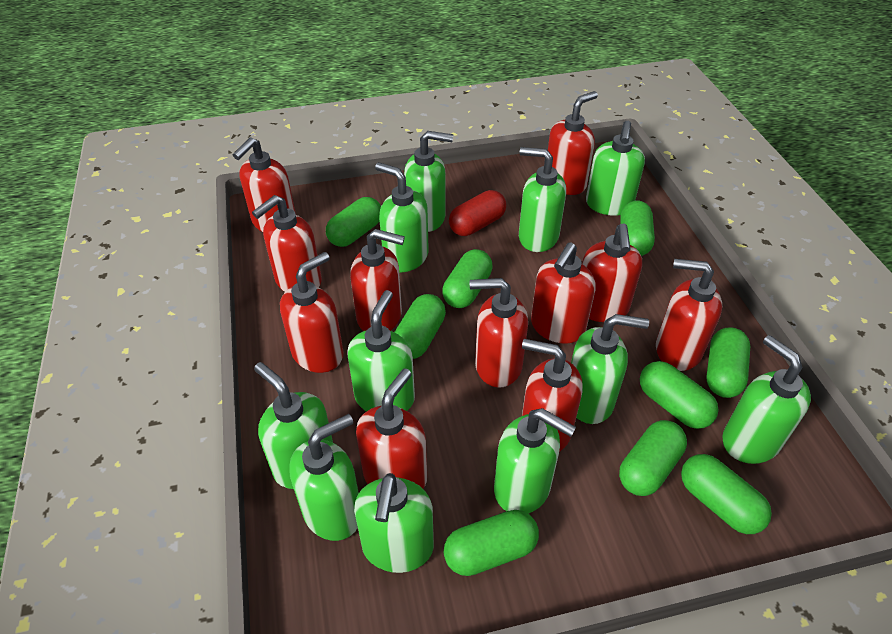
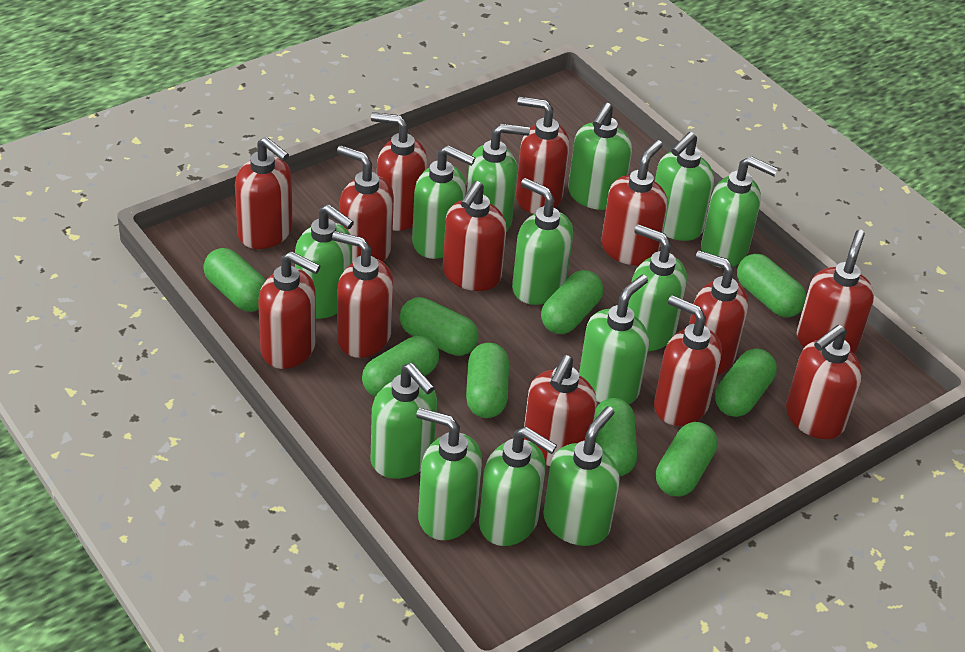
green soap dispenser: [254,362,333,489] [289,414,359,541] [347,290,415,412] [354,473,434,573] [375,162,429,272] [404,131,453,232] [494,408,576,514] [519,147,566,252] [571,314,649,424] [586,121,645,216] [722,335,811,464] = 11 -> [295,204,354,319] [371,363,437,479] [412,145,475,259] [416,408,482,540] [467,123,530,232] [479,427,557,546] [512,178,573,305] [543,406,620,546] [568,103,632,210] [579,275,649,404] [628,224,687,351] [655,132,714,241] [701,156,778,268] = 13
red capsule: [449,190,506,236] = 1 -> none = 0
red soap dispenser: [233,137,296,232] [252,195,322,292] [280,252,344,373] [350,229,405,331] [356,368,427,488] [470,278,528,388] [522,339,583,452] [531,242,596,344] [548,91,598,195] [582,223,642,322] [656,259,722,371] = 11 -> [235,137,293,249] [258,251,320,369] [332,231,393,358] [337,145,394,263] [371,112,427,231] [443,181,506,291] [516,96,569,214] [524,355,597,466] [601,140,668,266] [654,295,722,426] [689,250,748,376] [786,325,862,439] [797,230,874,353] = 13

